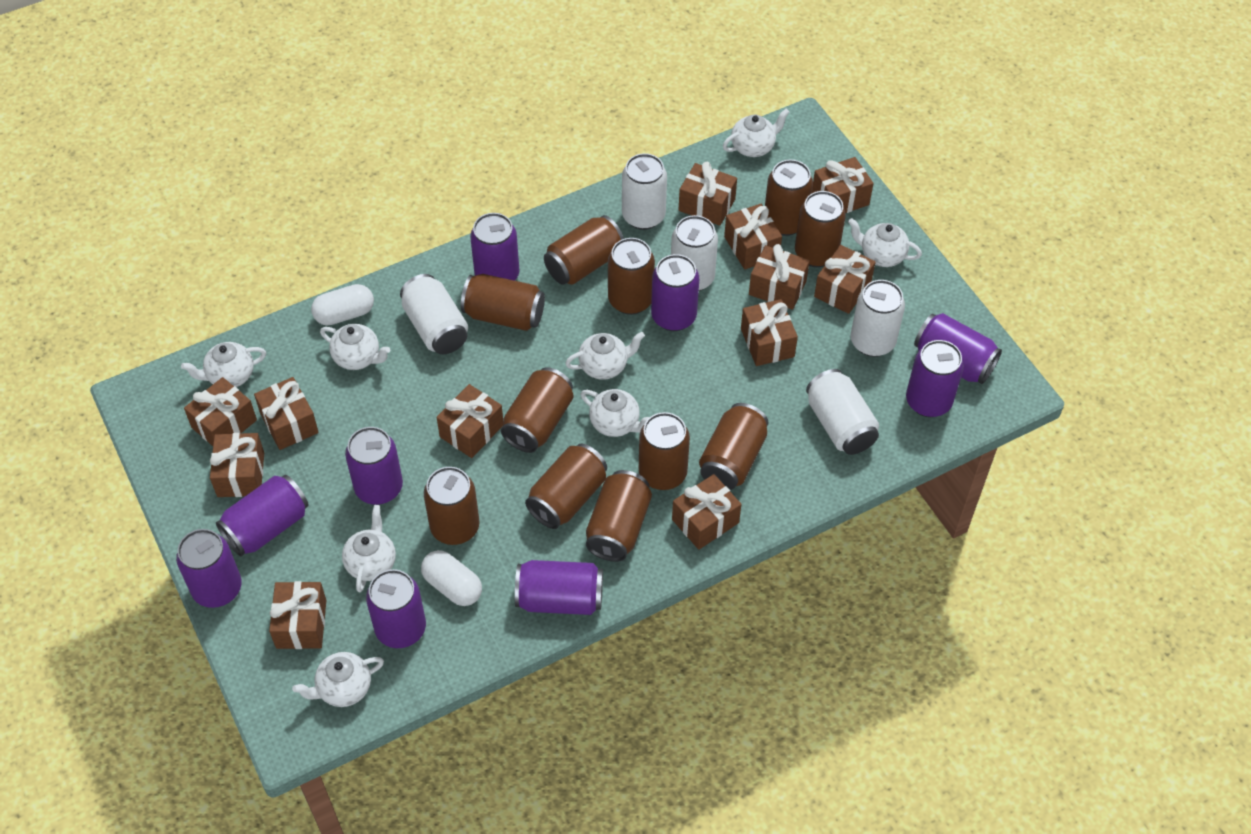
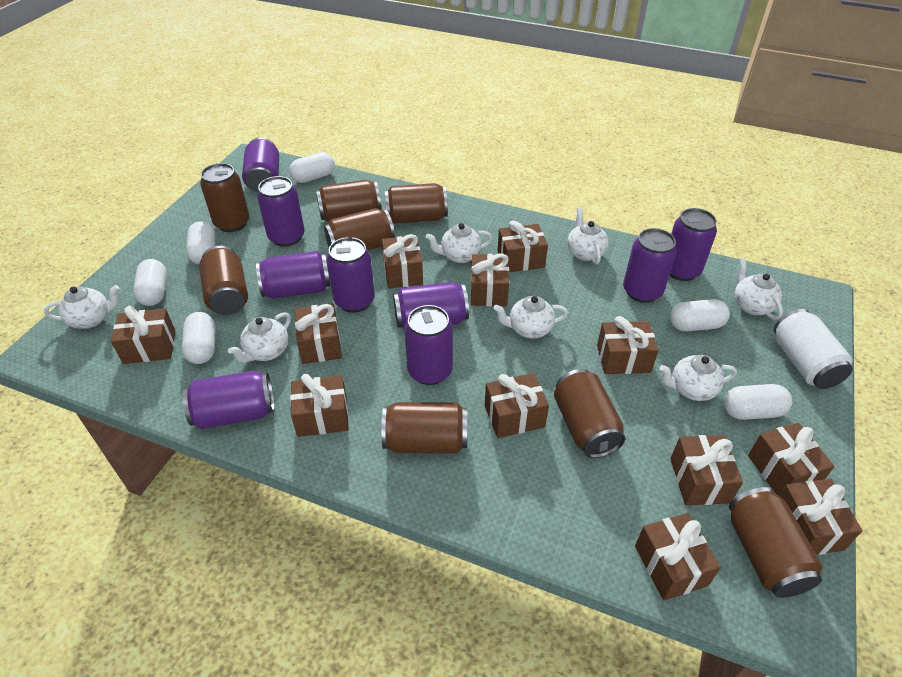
brown can: [424,467,479,545] [461,274,545,331] [501,367,573,453] [525,443,607,529] [544,215,624,285] [586,470,652,562] [608,238,655,315] [639,412,690,490] [699,403,769,490] [765,160,813,236] [795,191,846,267] = 11 -> [199,246,248,315] [200,163,250,232] [316,180,381,223] [324,208,395,250] [381,402,467,454] [384,183,448,224] [554,369,625,458] [729,487,823,598] = 8
white can: [400,274,468,354] [622,153,667,230] [671,215,718,291] [806,369,879,455] [850,280,905,357] = 5 -> [774,309,853,389] = 1
white capsule: [311,284,374,326] [421,550,482,606] = 2 -> [133,259,167,306] [182,312,216,364] [186,222,215,265] [289,152,335,183] [670,299,730,331] [724,384,792,420] = 6
white teapot: [181,342,266,387] [292,652,384,707] [320,324,390,370] [342,505,396,592] [565,332,645,380] [581,389,650,437] [723,109,790,157] [848,218,922,267] = 8 -> [44,285,119,329] [228,312,291,363] [425,223,493,263] [493,296,568,338] [567,208,608,264] [659,355,737,401] [735,258,783,320] = 7

